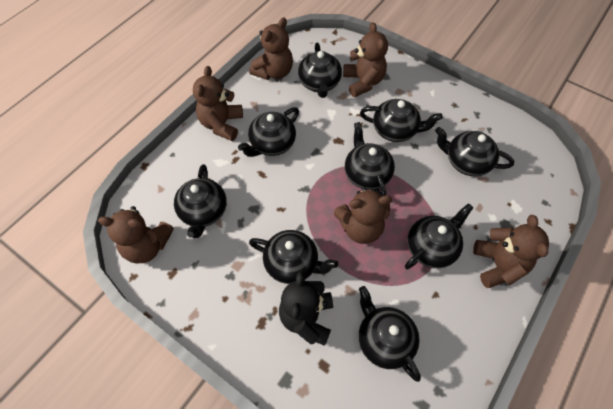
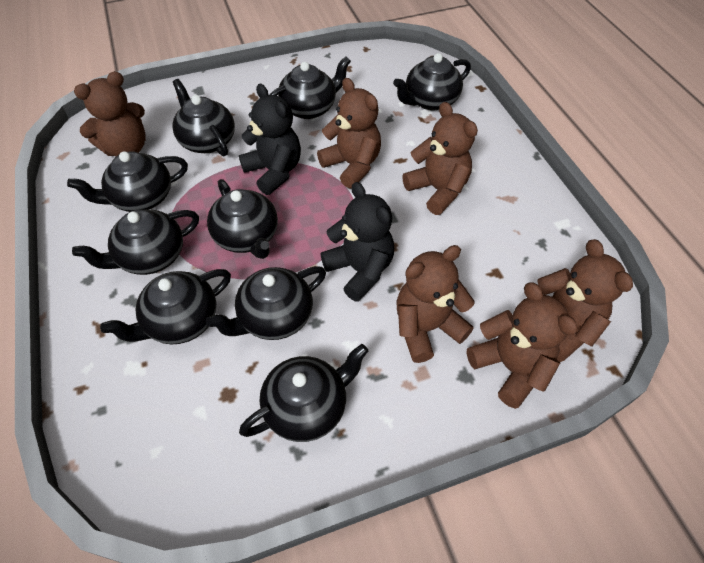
black teddy bear: [279,272,333,346] = 1 -> [239,84,301,195] [320,182,394,302] = 2

